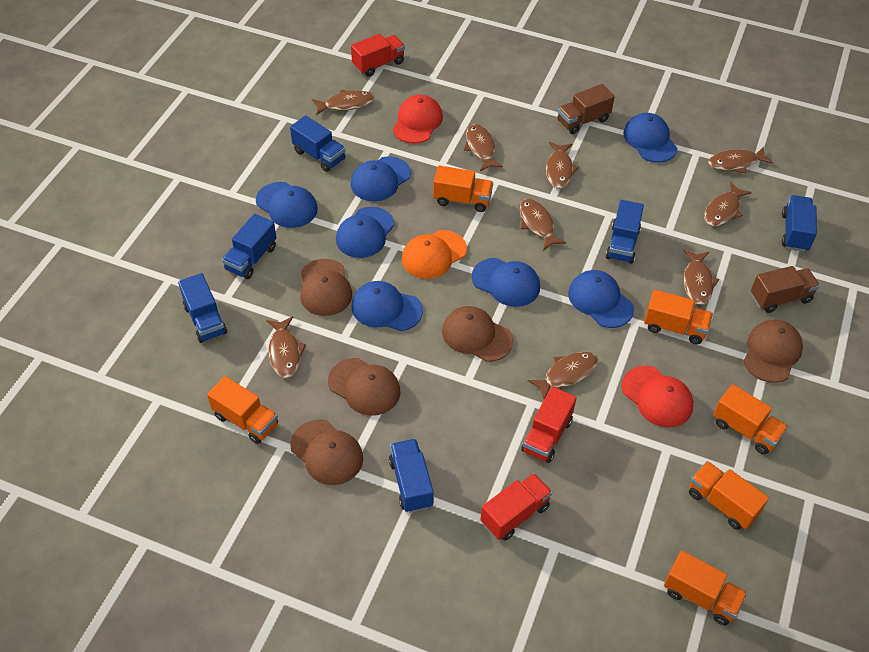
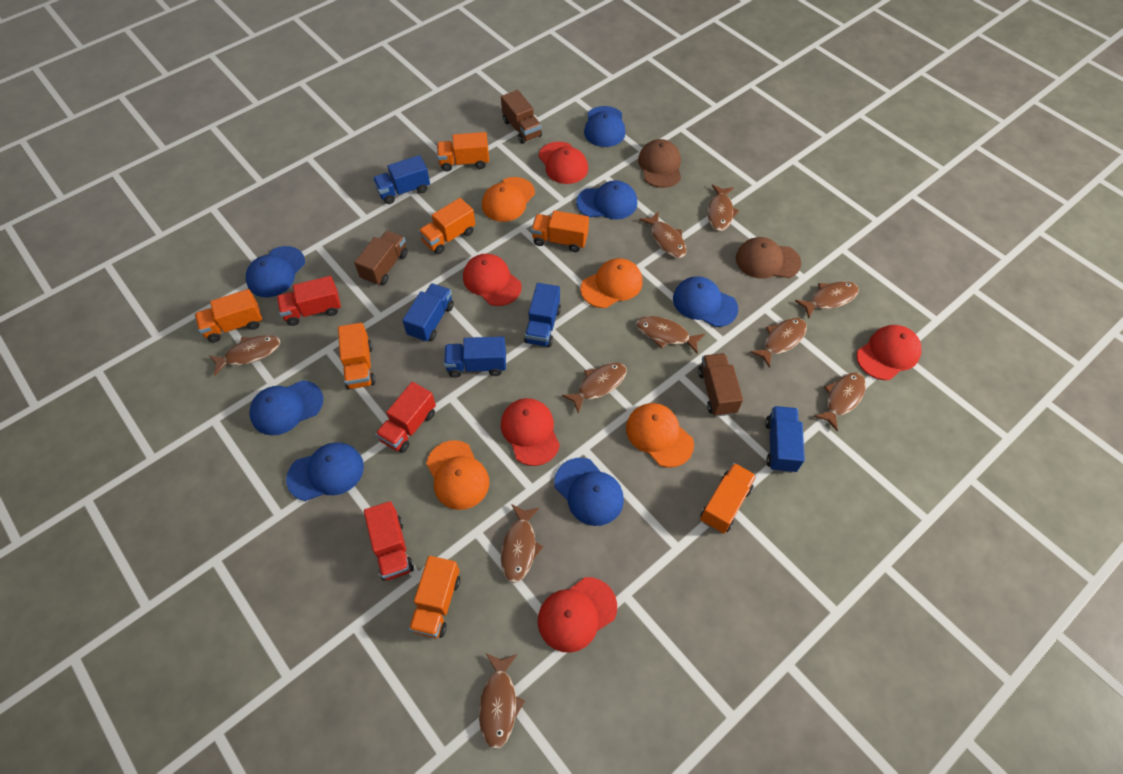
blue truck: [178,273,227,343] [222,214,277,279] [290,115,345,172] [389,439,434,513] [606,200,644,264] [782,195,817,252] = 6 -> [373,155,430,204] [402,283,454,342] [444,336,506,378] [524,283,561,347] [765,406,805,473] = 5
brown cap: [290,419,363,485] [300,259,352,316] [328,358,400,416] [442,306,513,362] [743,320,803,383] = 5 -> [638,139,681,188] [736,237,801,279] = 2
brown fish: [266,316,306,378] [312,90,375,115] [464,124,503,171] [519,199,566,251] [528,352,598,399] [546,142,579,189] [683,250,719,305] [704,182,752,226] [708,147,773,174] = 9 -> [208,335,280,376] [479,653,525,749] [501,504,543,583] [562,362,627,414] [636,316,705,354] [639,211,687,258] [708,185,739,231] [750,318,807,368] [795,281,859,318] [813,372,866,431] = 10
brown truck: [557,84,615,134] [751,266,820,313] = 2 -> [354,231,408,286] [501,90,542,144] [698,353,743,416] = 3
orange cap: [402,230,467,279] = 1 -> [426,440,489,510] [482,177,535,222] [580,258,643,308] [626,403,694,467] = 4
orange truck: [207,376,278,444] [433,166,493,212] [644,289,713,345] [664,550,747,625] [689,461,769,530] [713,384,788,454] = 6 -> [195,289,262,342] [338,323,375,390] [409,556,460,638] [418,198,475,254] [437,132,489,172] [531,211,589,252] [700,463,757,534] = 7
red cap: [392,95,443,144] [622,366,693,428] = 2 -> [463,254,522,306] [501,398,560,466] [538,141,588,184] [538,577,617,653] [856,325,922,380] = 5

